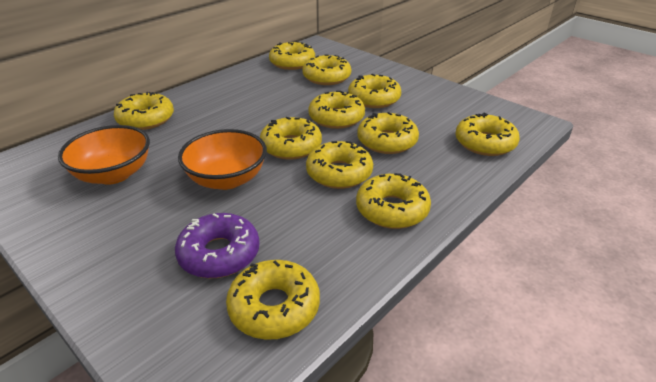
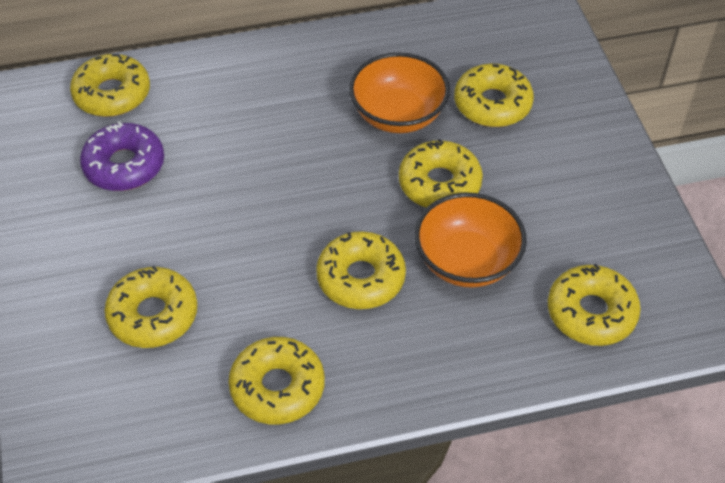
yellow donut: [114,92,174,130] [226,260,320,340] [260,117,322,160] [269,41,315,70] [302,54,351,85] [306,141,373,189] [308,91,365,129] [348,74,401,108] [356,173,431,229] [357,112,419,154] [455,112,520,156] = 11 -> [70,54,150,117] [104,266,197,348] [228,337,325,425] [316,231,406,309] [399,139,483,208] [454,64,534,127] [548,264,641,346] = 7

